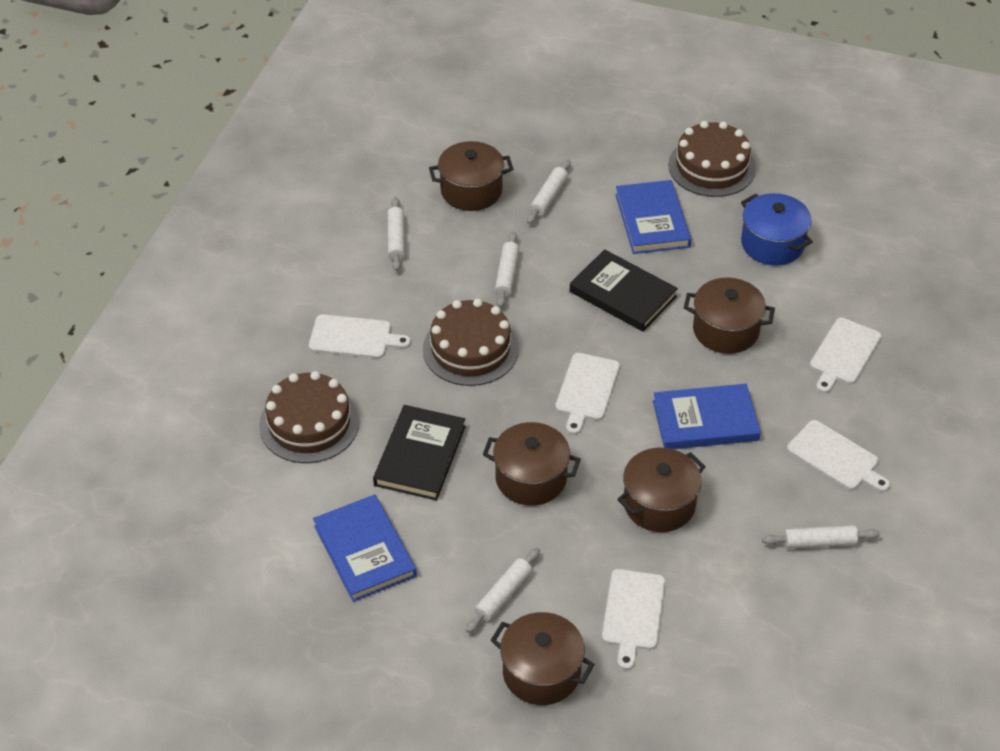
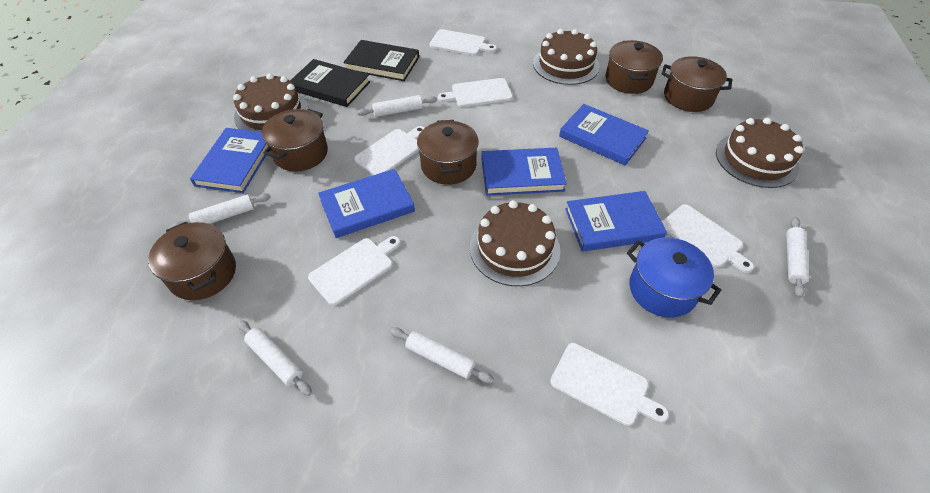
blue book: [313,494,417,602] [615,180,691,254] [653,384,761,449] = 3 -> [190,128,268,193] [318,169,415,238] [482,148,567,196] [559,104,649,166] [565,191,667,251] = 5
brown cake: [259,371,359,463] [423,299,519,386] [668,121,756,197] = 3 -> [233,73,308,132] [470,200,560,286] [533,29,600,85] [716,118,803,188] = 4
white cutting board: [309,314,411,358] [555,353,620,435] [602,569,665,670] [787,420,890,492] [810,317,881,393] = 5 -> [308,236,400,306] [354,126,425,175] [429,29,497,56] [438,78,513,107] [550,343,669,426] [662,204,754,273] = 6

